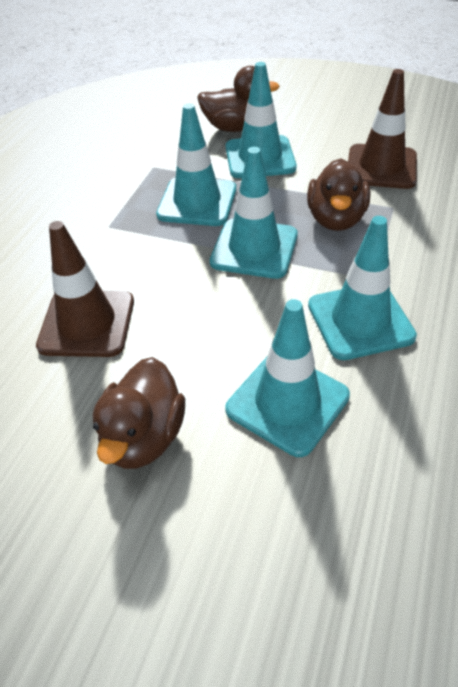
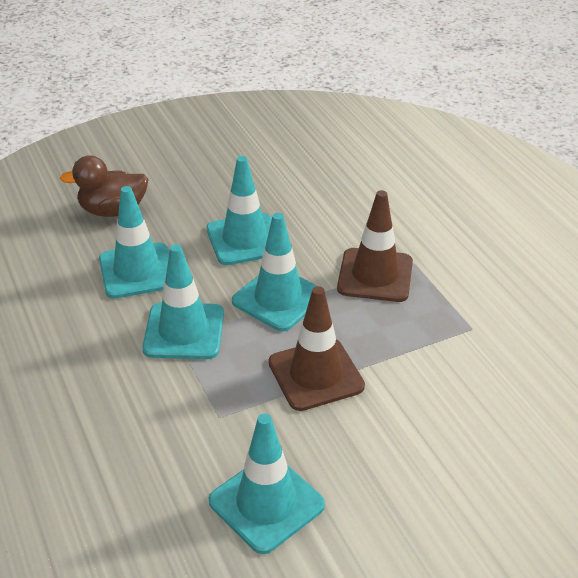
brown duck: [93,357,185,469] [197,66,280,132] [307,158,370,231] = 3 -> [60,155,149,217] = 1

